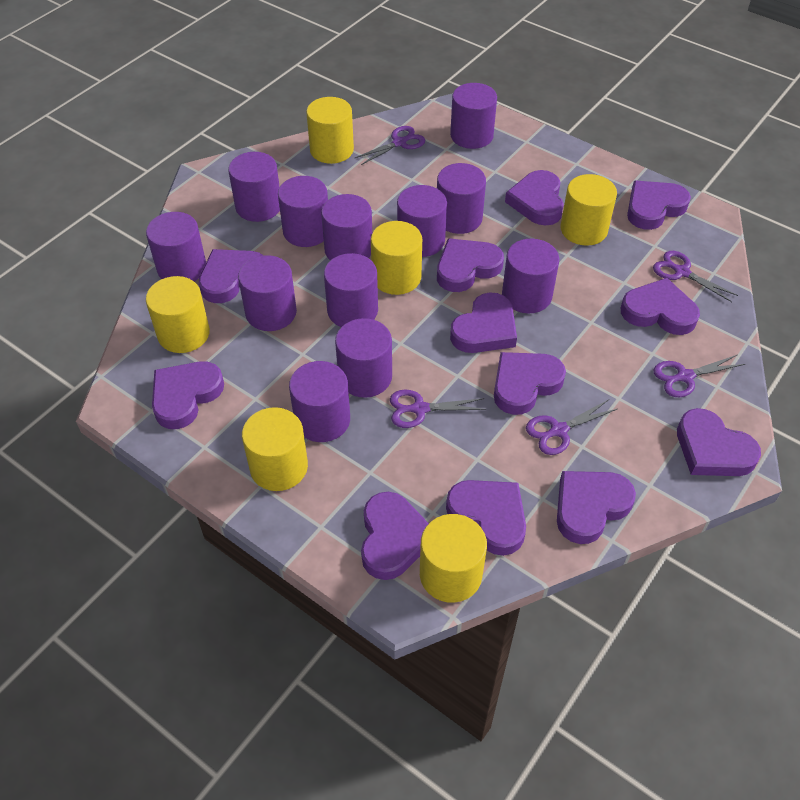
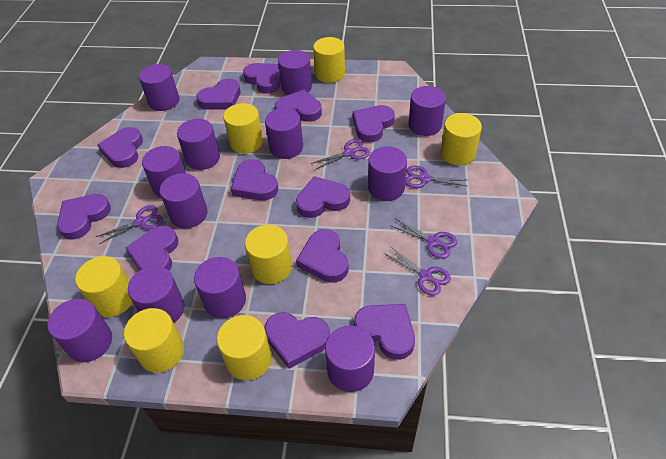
yellow cylinder: [146,276,210,353] [242,407,308,491] [306,97,354,164] [371,221,422,295] [420,514,487,603] [560,174,617,246] = 6 -> [75,256,133,317] [124,308,184,373] [217,315,272,381] [223,103,263,154] [245,225,292,284] [313,37,345,83] [440,113,482,165] = 7

